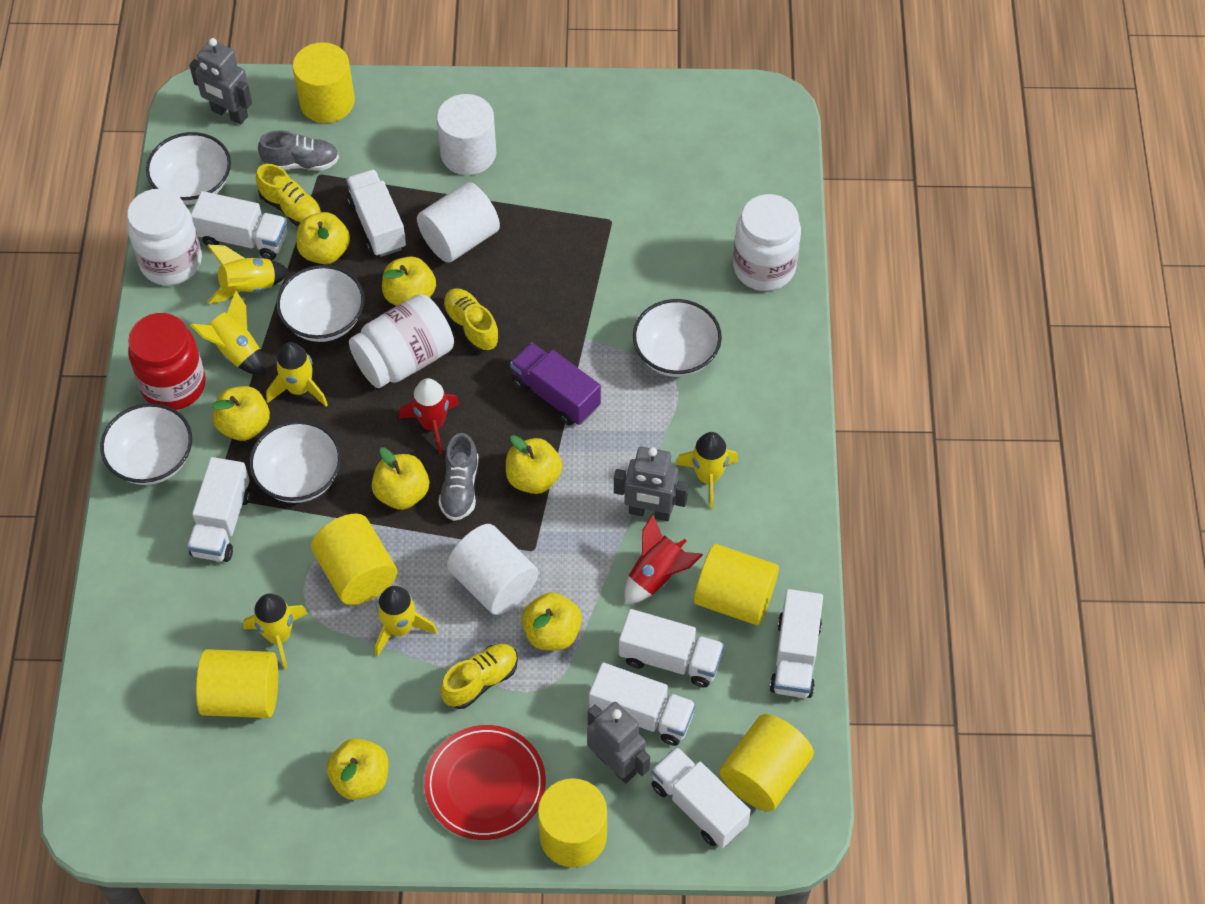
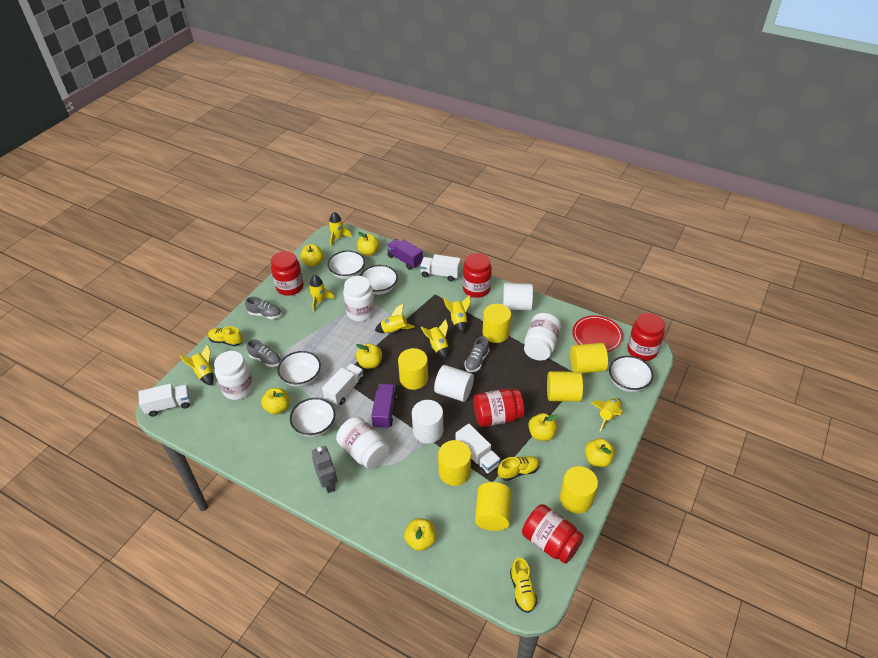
grey robot: [189,38,252,124] [587,702,650,783] [614,447,688,521] = 3 -> [312,446,337,493] = 1
grey shoe: [258,130,339,171] [438,433,479,521] = 2 -> [245,297,281,319] [247,339,281,367] [465,336,489,372] = 3
purple truck: [510,343,601,426] = 1 -> [371,384,397,429] [387,239,423,270] = 2
red jar: [128,313,206,410] = 1 -> [271,251,304,296] [463,253,492,298] [473,389,524,427] [522,504,584,564] [627,313,665,361] = 5
red rocket: [399,378,460,454] [624,514,703,604] = 2 -> none = 0
white jar: [127,189,202,285] [349,294,454,388] [733,194,801,291] = 3 -> [214,351,254,400] [336,416,389,469] [343,276,375,322] [524,313,561,361] = 4
white truck: [187,457,251,562] [191,191,287,260] [346,169,406,257] [589,663,696,746] [619,609,724,687] [651,747,751,848] [770,589,823,698] = 7 -> [138,383,191,417] [322,363,364,406] [420,254,461,281] [456,424,501,475] = 4
yellow cylinder: [196,649,278,718] [293,42,355,123] [311,513,397,605] [538,778,607,867] [694,544,779,625] [720,714,814,811] = 6 -> [398,348,428,390] [438,440,471,486] [475,482,511,531] [483,304,511,343] [547,371,583,402] [560,466,598,513] [570,343,608,374] = 7
yellow rocket: [190,291,265,376] [207,245,289,304] [243,593,308,669] [266,342,328,407] [375,586,437,657] [676,432,738,509] = 6 -> [180,344,214,386] [309,275,335,312] [329,212,352,246] [375,303,415,333] [421,319,449,360] [443,295,471,334] [592,398,623,432] = 7

